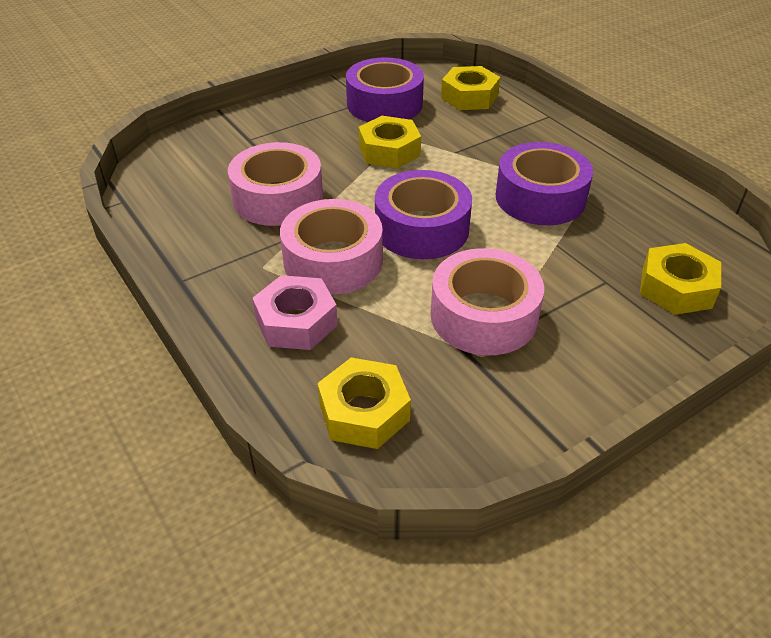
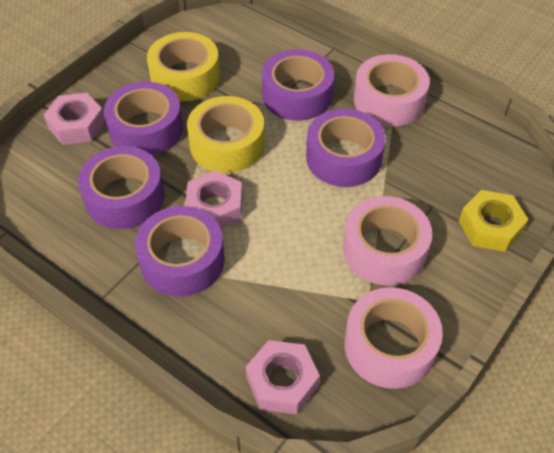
pink nut: [252,275,338,350] = 1 -> [44,93,106,145] [185,170,242,229] [246,340,320,414] = 3
purple tape: [346,57,424,122] [375,170,472,259] [496,142,593,225] = 3 -> [78,146,164,229] [104,81,183,156] [135,206,225,297] [262,49,335,121] [306,109,386,187] = 5
yellow nut: [317,357,411,449] [359,116,421,169] [441,66,500,110] [640,243,721,315] = 4 -> [459,190,529,252] = 1
yellow tape: none = 0 -> [147,32,220,101] [187,96,264,173] = 2

